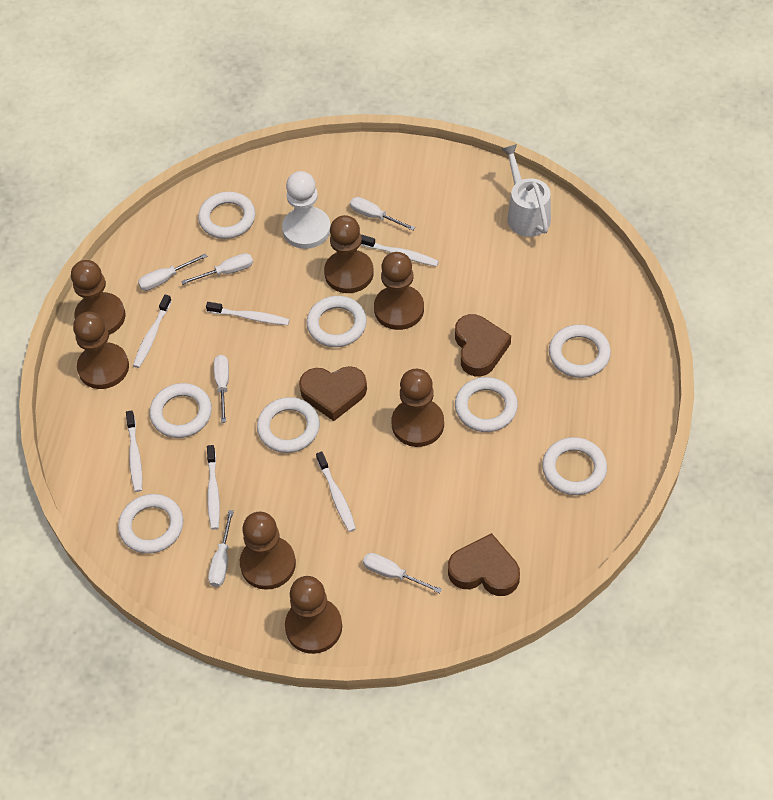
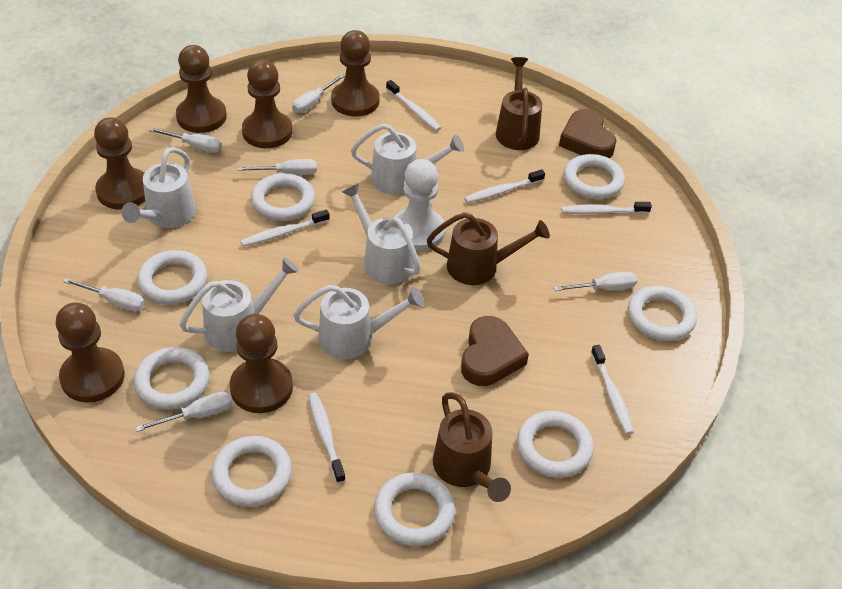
brown heart: [299,366,367,421] [448,533,520,596] [455,314,511,376] = 3 -> [461,316,529,386] [559,109,617,158] = 2
brown pawn: [71,260,126,335] [73,312,129,389] [240,512,296,590] [285,576,342,654] [324,215,374,293] [374,252,424,330] [392,369,444,447] = 7 -> [56,302,125,403] [94,117,145,210] [176,45,227,133] [230,314,293,413] [242,60,292,148] [331,30,379,117] = 6
brown watering can: none = 0 -> [427,212,550,285] [433,392,511,502] [496,57,542,150] = 3
white watering can: [501,144,551,237] = 1 -> [121,147,196,228] [180,257,299,352] [293,285,424,359] [342,183,421,284] [351,124,464,195] = 5

